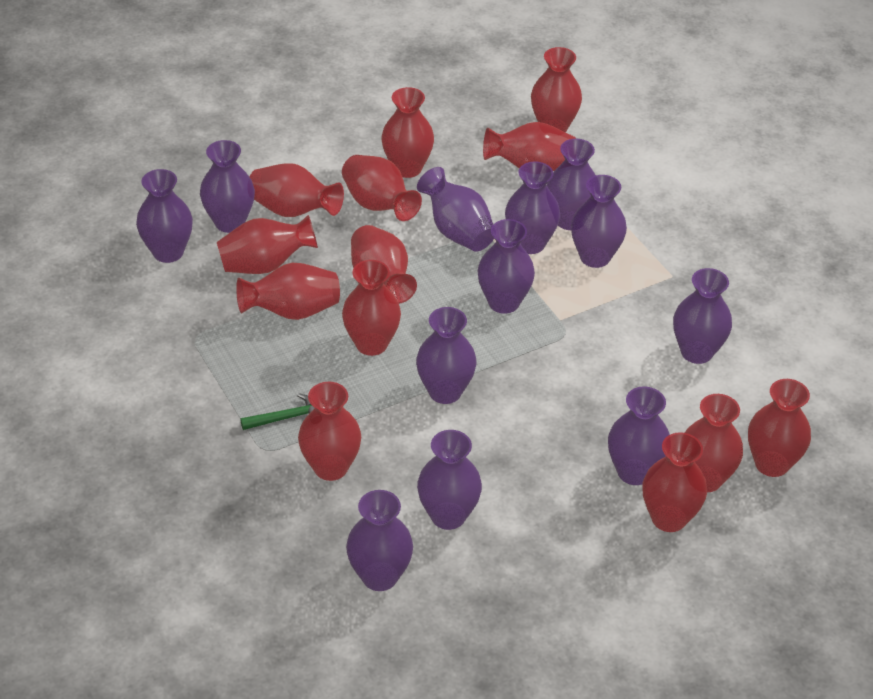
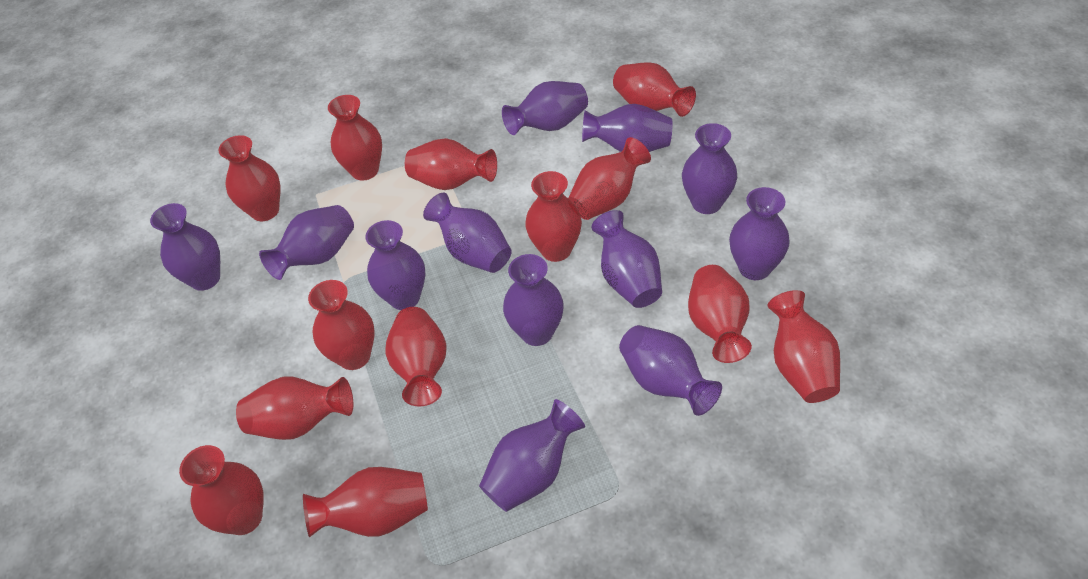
green hammer: [240,393,314,430] = 1 -> none = 0

